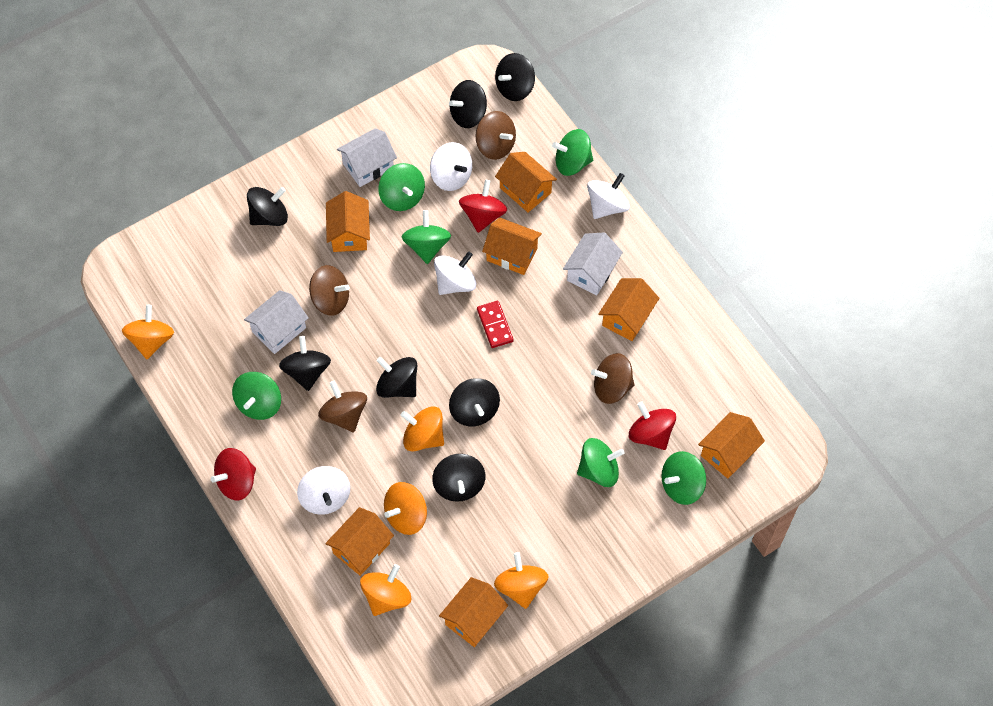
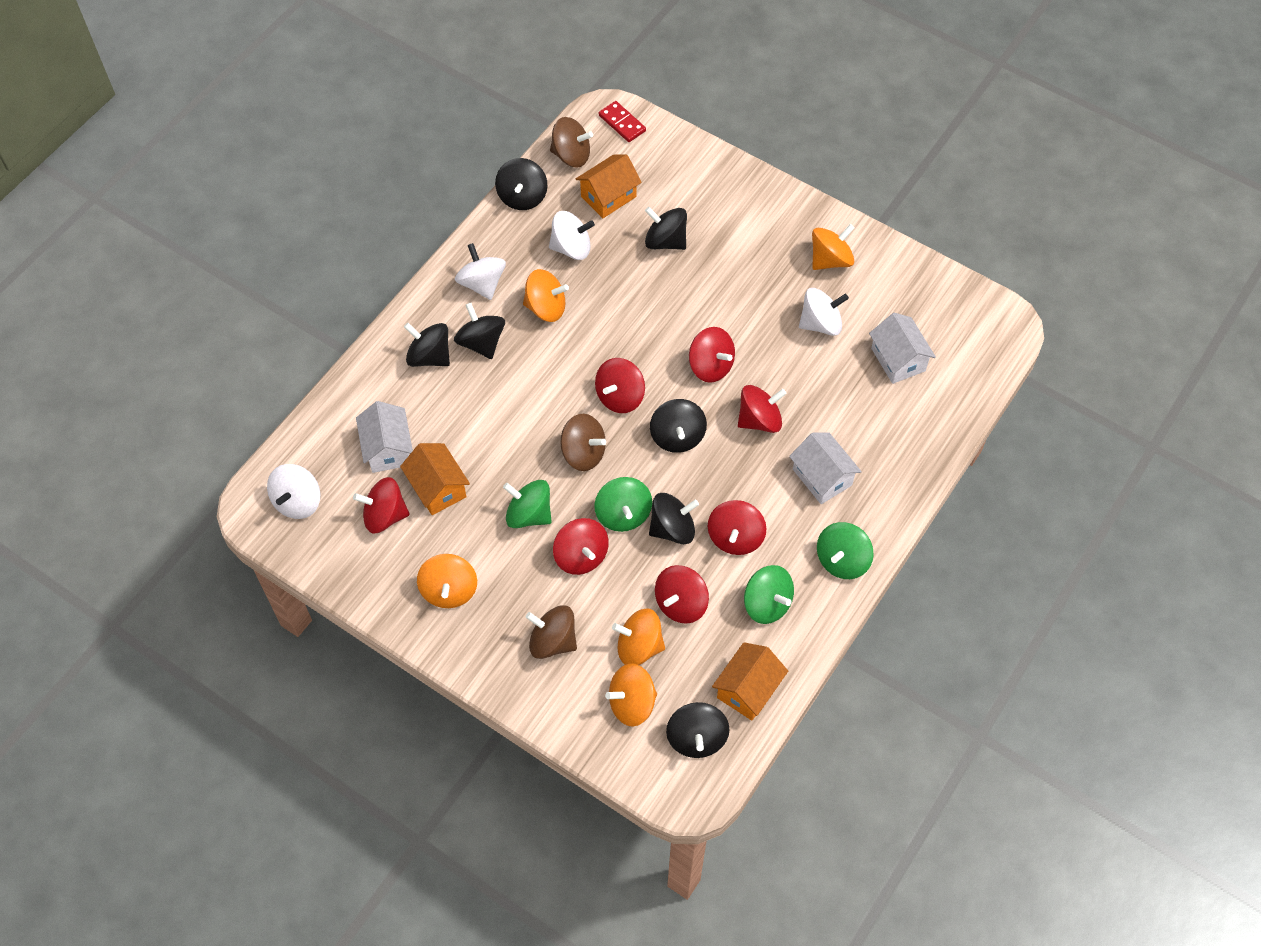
brown spinning top: [309,265,350,316] [318,381,367,432] [475,111,516,160] [591,353,635,404] = 4 -> [526,605,577,659] [550,117,593,168] [560,414,606,471] = 3
green spinning top: [232,372,281,420] [378,163,425,211] [402,210,451,264] [552,129,593,176] [577,438,625,487] [661,451,706,505] = 6 -> [503,480,552,528] [594,477,652,532] [744,565,794,624] [817,522,874,579] = 4
orange house: [325,507,394,576] [326,191,370,252] [439,577,508,647] [482,217,542,275] [495,152,557,212] [598,278,659,341] [698,412,765,479] = 7 -> [400,443,470,515] [575,154,642,218] [712,642,788,720] = 3
red spinning top: [211,448,256,501] [459,180,507,233] [629,402,676,450] = 3 -> [353,477,410,533] [553,518,609,575] [595,358,645,413] [655,565,709,624] [689,327,735,383] [708,500,767,555] [738,385,786,433] = 7

